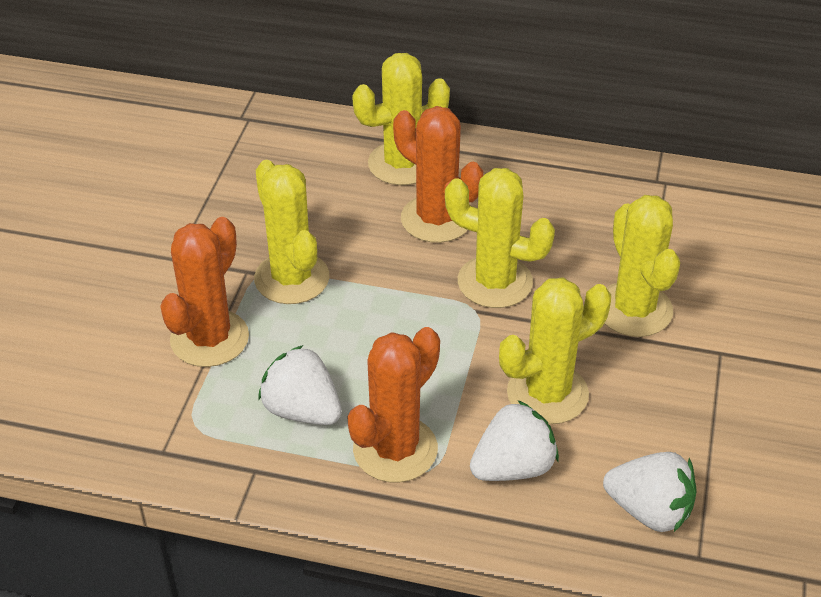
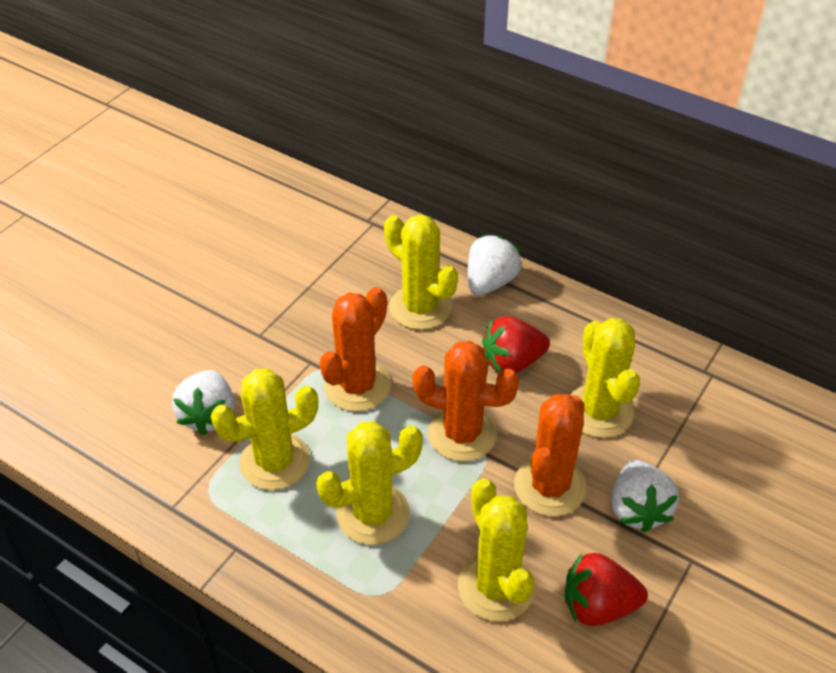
red strawberry: none = 0 -> [482,316,550,373] [565,553,648,626] = 2

